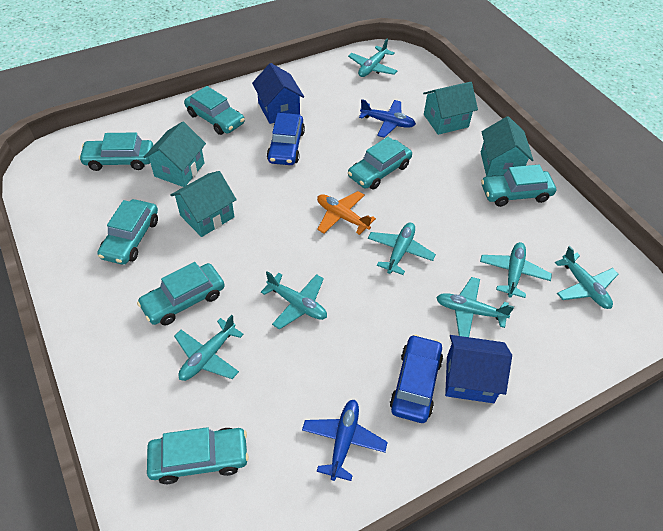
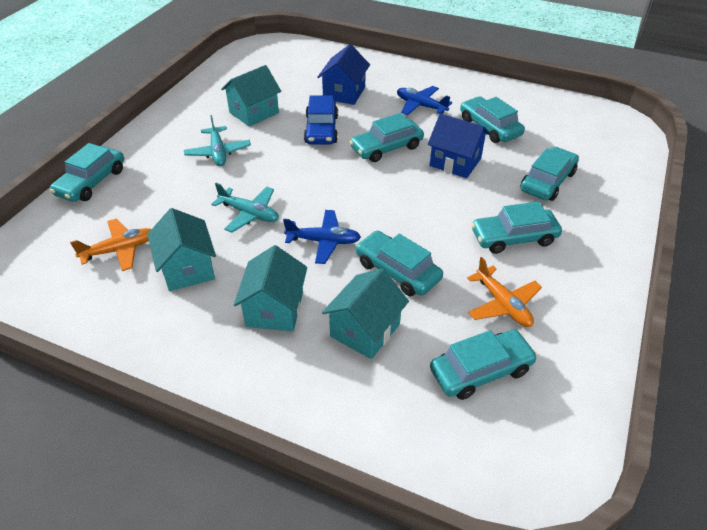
blue car: [267,113,305,165] [390,334,443,423] = 2 -> [304,95,338,145] = 1
orange plane: [317,191,376,235] = 1 -> [70,218,151,271] [467,257,542,327] = 2
turquoise plane: [174,315,244,381] [261,271,327,330] [348,38,397,77] [368,223,436,275] [436,277,514,337] [480,242,552,298] [555,246,619,309] = 7 -> [184,115,251,166] [211,183,279,233] = 2

